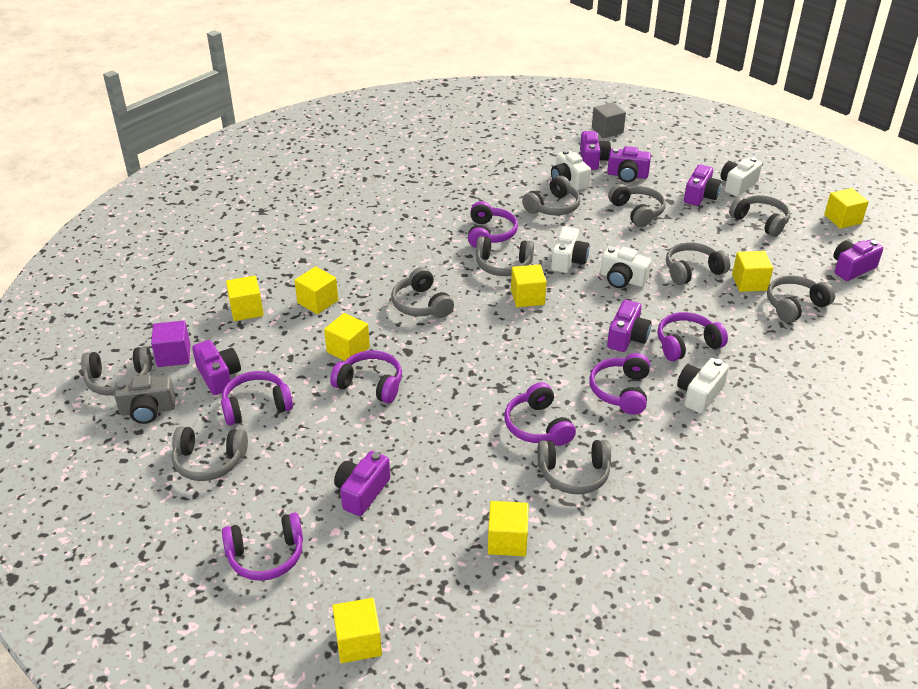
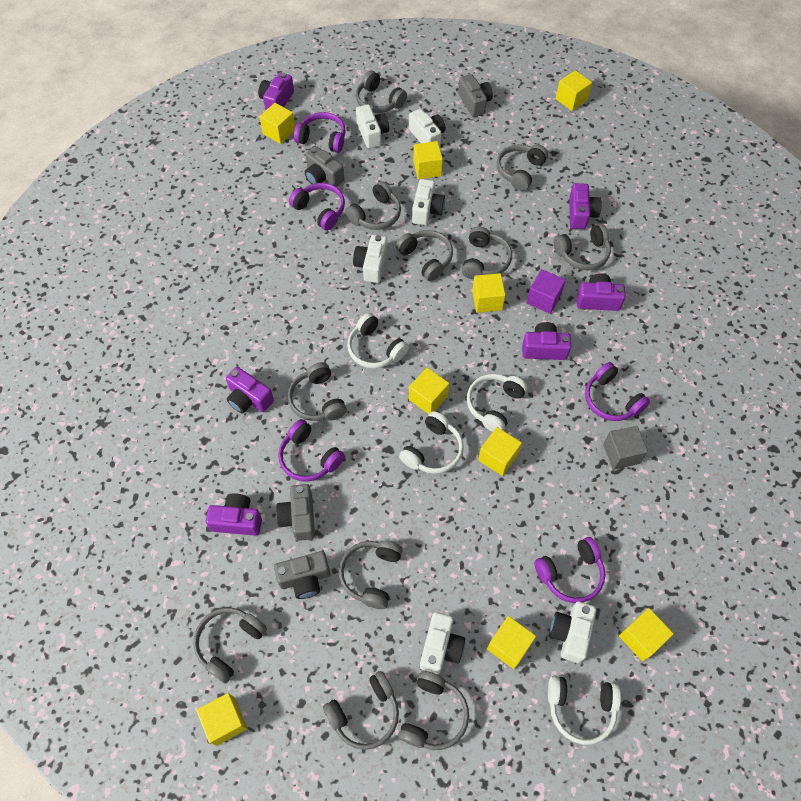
grey camera: [114,375,176,424] = 1 -> [274,551,330,599] [276,484,315,541] [305,146,344,187] [458,74,493,117] = 4
grey headphones: [81,346,152,396] [172,426,248,481] [391,267,454,318] [476,236,534,276] [522,176,580,216] [537,440,611,494] [608,184,666,227] [666,242,730,285] [729,195,790,237] [767,275,835,323] = 10 -> [193,607,267,684] [288,362,347,421] [323,671,399,750] [339,541,403,609] [345,181,401,230] [356,70,407,113] [396,230,453,281] [398,671,469,750] [462,226,512,279] [497,144,548,191] [554,224,611,270] = 11
purple camera: [192,340,241,395] [334,451,390,516] [580,131,611,170] [607,146,651,182] [607,300,652,352] [684,164,722,206] [833,240,883,281] = 7 -> [206,493,262,536] [226,367,274,413] [258,72,294,110] [522,322,571,360] [569,183,602,229] [577,274,626,311] = 6
purple headphones: [221,371,293,425] [222,512,303,581] [330,350,402,403] [468,201,518,248] [504,382,576,446] [589,353,650,415] [657,312,728,361] = 7 -> [278,419,345,482] [289,183,345,231] [294,112,346,153] [534,537,605,603] [585,362,650,421] = 5
white camera: [551,150,591,191] [551,226,589,273] [600,246,651,288] [677,358,729,414] [720,157,762,197] = 5 -> [353,235,388,283] [356,104,389,148] [409,109,445,147] [412,179,445,225] [420,612,465,674] [549,602,596,663] = 6
white headphones: none = 0 -> [347,313,409,368] [399,411,464,474] [467,374,528,432] [548,676,621,745] = 4
yellow cube: [226,276,264,321] [294,266,338,314] [324,313,370,361] [332,598,382,663] [488,501,529,556] [511,264,547,307] [732,251,773,292] [824,188,869,229] = 8 -> [196,693,248,746] [259,103,295,144] [409,368,449,414] [413,141,443,179] [472,273,505,313] [478,427,522,476] [487,616,536,669] [556,70,592,111] [619,608,674,661] = 9

